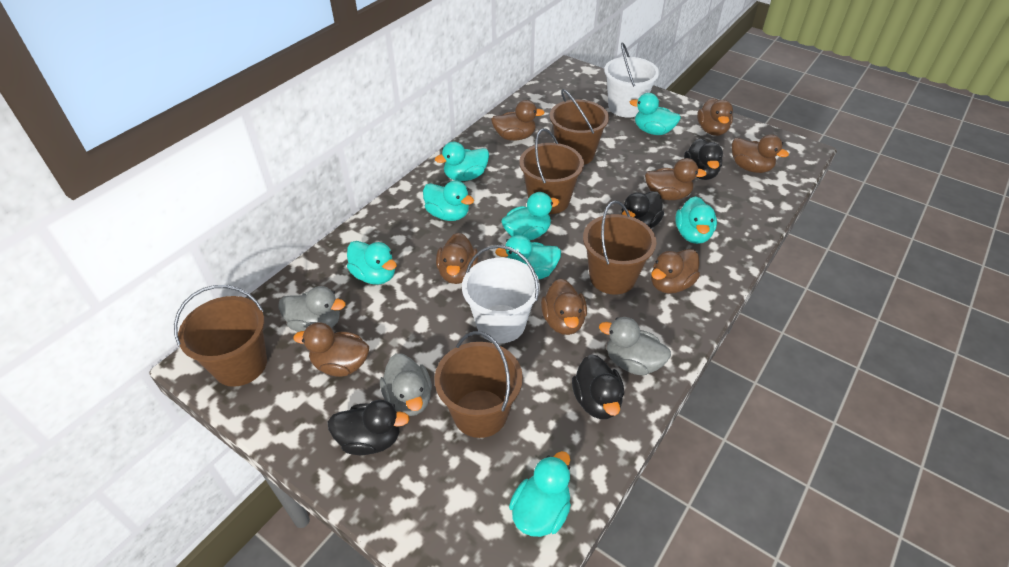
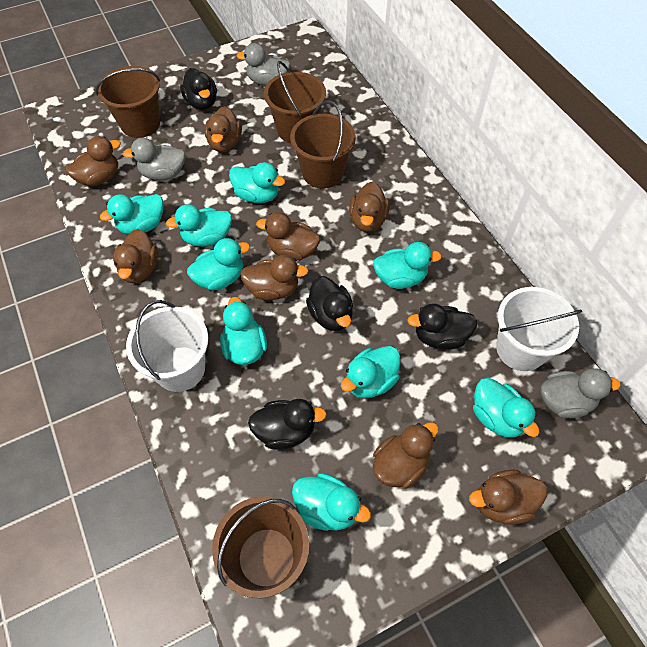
brown bucket: [174,285,267,387] [435,331,523,438] [519,128,584,214] [550,89,609,165] [583,200,656,295] = 5 -> [96,66,160,138] [212,496,309,598] [264,61,326,143] [290,101,356,189] = 4
turquoise duck: [347,241,397,285] [423,180,474,221] [435,142,489,181] [495,235,561,279] [501,192,559,240] [509,451,571,537] [630,93,681,135] [675,196,717,244] = 8 -> [100,194,164,234] [166,204,232,247] [187,238,250,291] [220,297,267,365] [229,162,285,203] [292,473,371,531] [341,346,400,398] [373,242,442,289] [473,378,540,438] = 9

